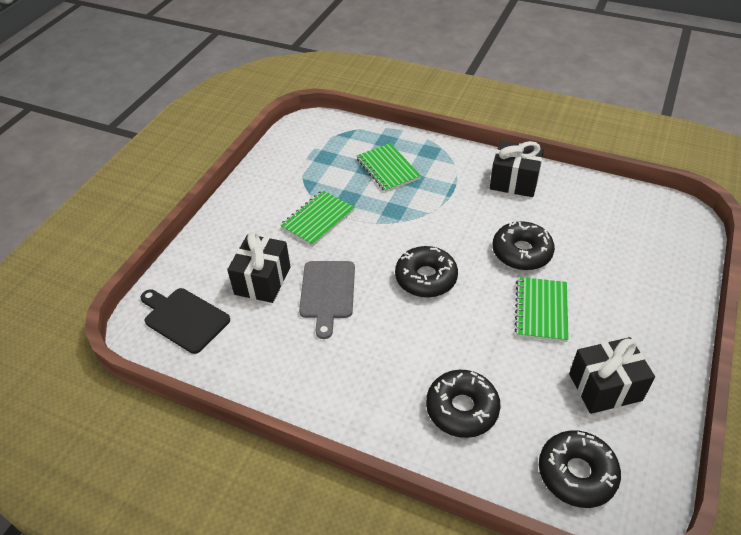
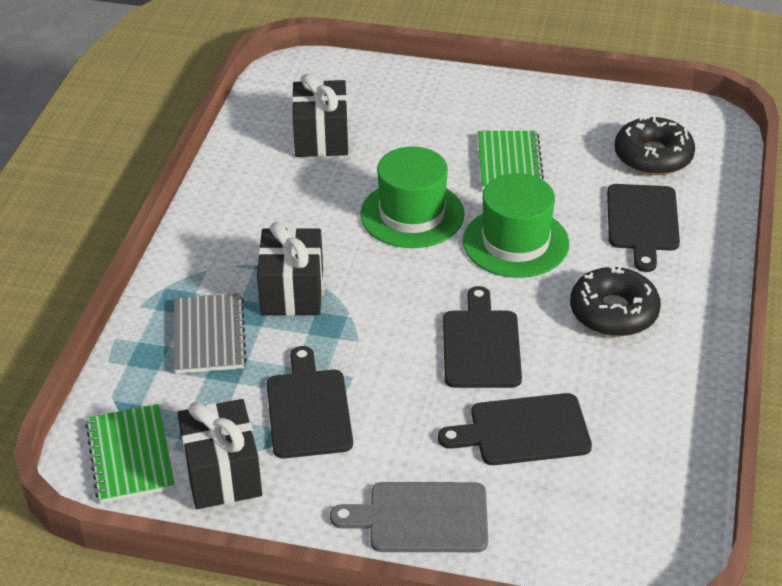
black cutting board: [141,288,230,354] = 1 -> [267,346,353,458] [438,393,592,465] [443,286,522,388] [607,184,680,272] = 4
black donut: [395,246,458,298] [426,370,501,438] [492,221,555,270] [539,430,621,508] = 4 -> [570,264,661,337] [614,116,695,175] = 2
green hat: none = 0 -> [360,146,465,248] [463,173,569,278] = 2
green notebook: [280,190,355,246] [356,143,421,192] [514,277,569,342] = 3 -> [85,404,175,503] [478,131,544,191] = 2
grey notebook: none = 0 -> [174,293,247,374] = 1

